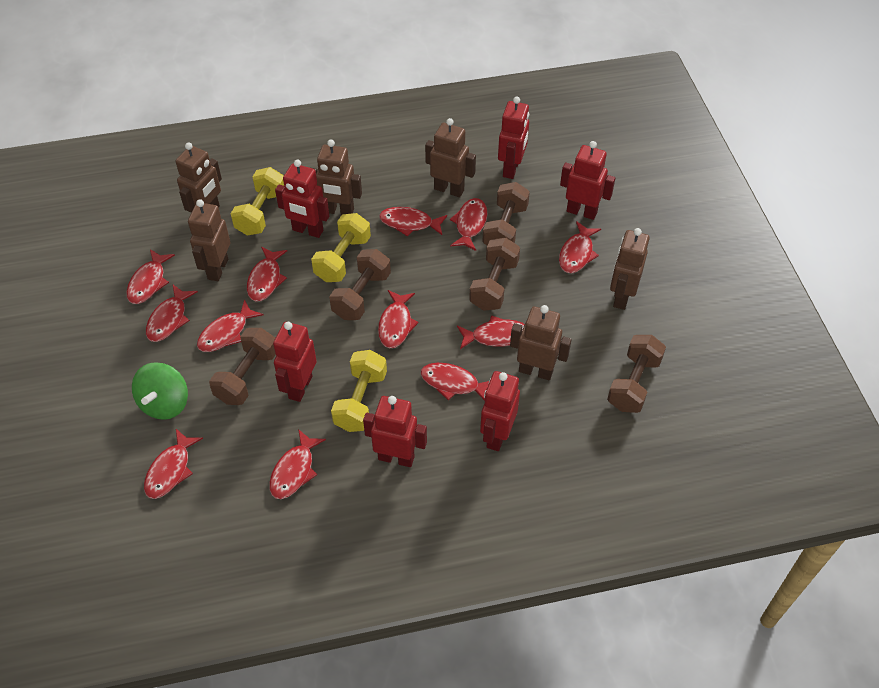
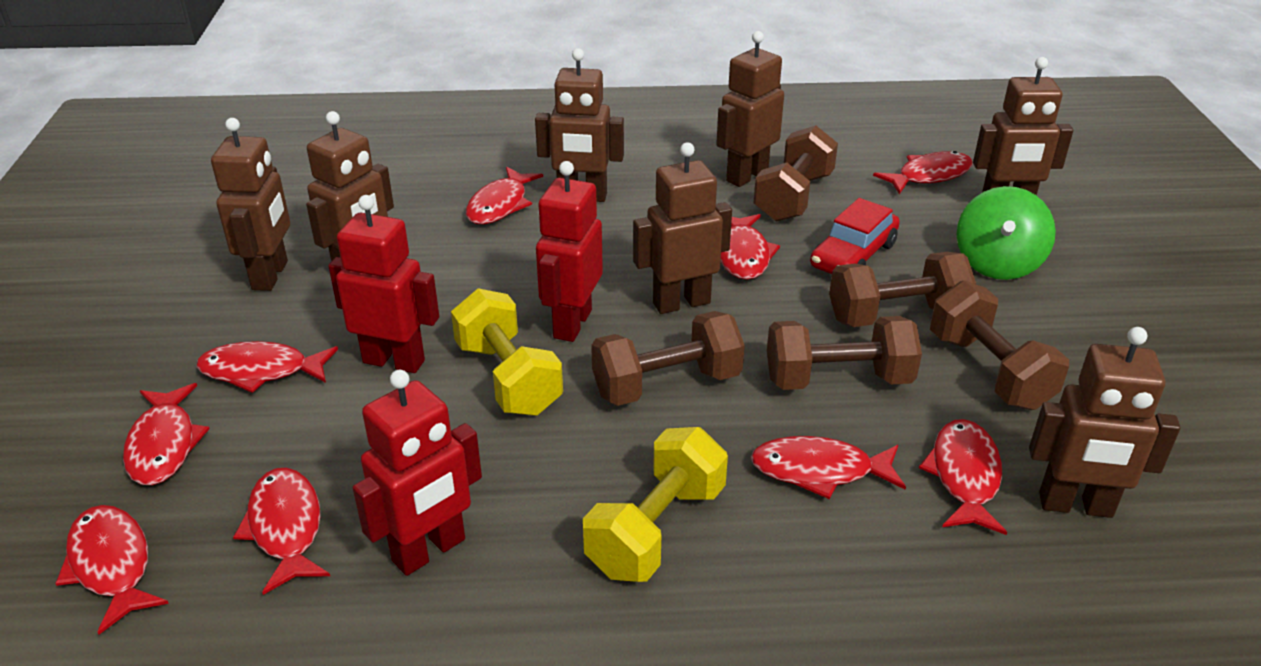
brown robot: [176,142,222,213] [188,199,230,281] [312,140,362,215] [425,118,476,197] [510,305,571,380] [610,228,650,310] = 6 -> [211,118,290,291] [306,111,394,262] [535,48,624,202] [633,142,732,314] [716,31,784,187] [973,57,1073,196] [1029,327,1180,518] = 7
red car: none = 0 -> [810,198,900,274] = 1
red fish: [126,249,175,304] [144,429,203,499] [146,285,198,342] [197,299,263,352] [247,247,287,302] [269,429,326,499] [378,290,419,348] [379,207,447,237] [421,363,489,401] [450,198,487,251] [457,316,524,349] [559,221,601,273] = 12 -> [55,505,169,635] [123,383,210,485] [196,341,338,393] [233,468,330,595] [466,167,543,225] [720,214,780,280] [751,436,906,499] [873,151,973,194] [919,419,1007,535] = 9
red robot: [273,322,316,402] [275,160,329,238] [363,396,427,467] [480,371,520,451] [498,97,529,179] [560,141,615,220] = 6 -> [328,195,439,373] [353,370,482,576] [536,161,603,342] = 3
yellow dumbbell: [231,167,284,236] [311,213,371,282] [331,350,387,432] = 3 -> [451,288,563,416] [583,427,728,582] = 2

